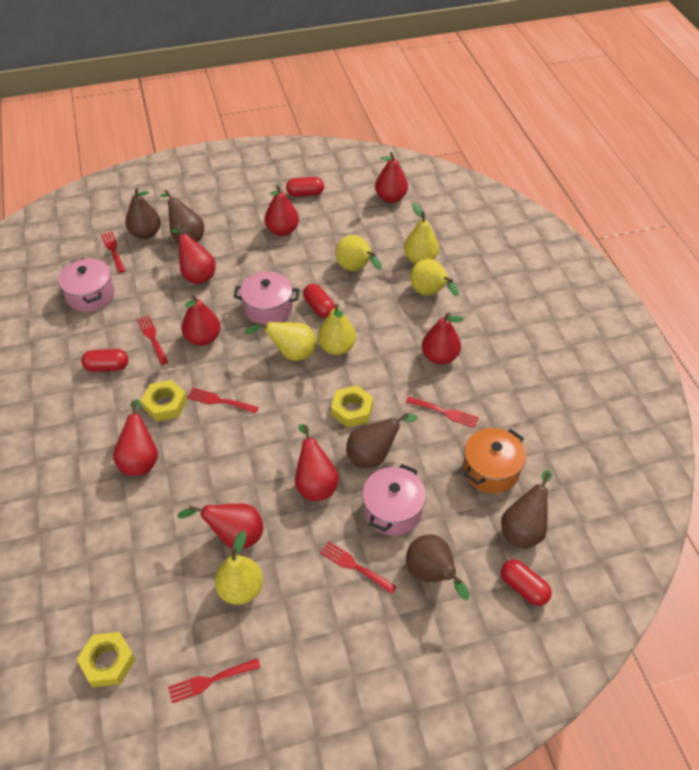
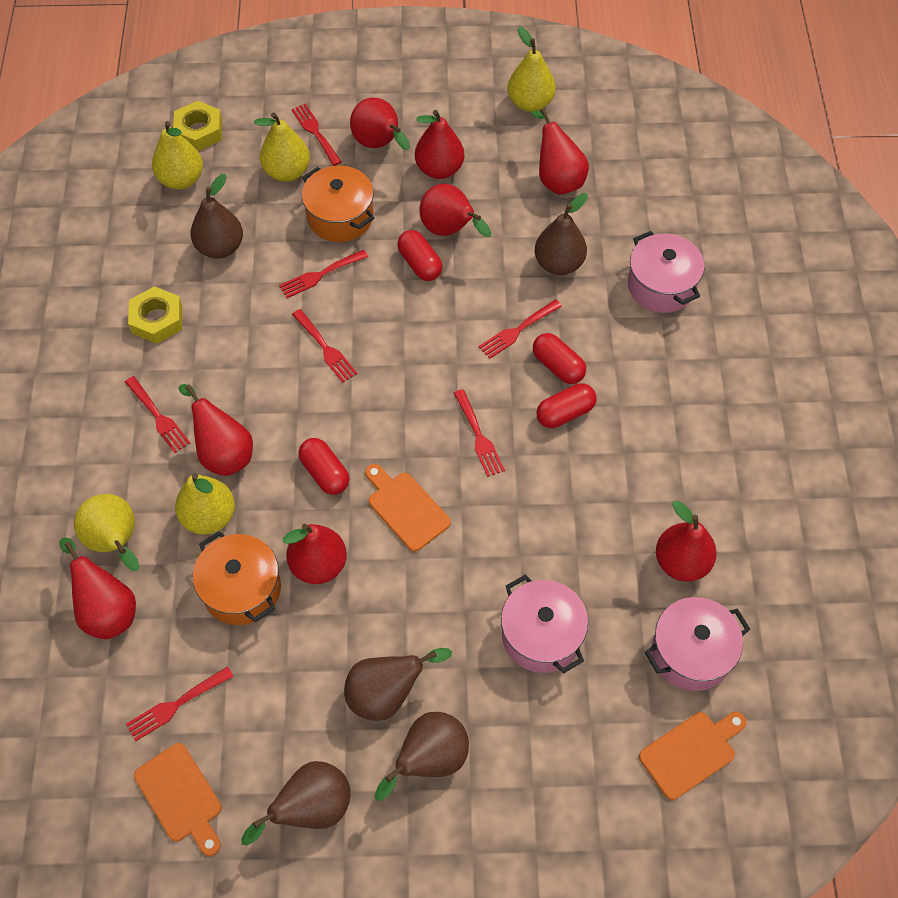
orange cutting board: none = 0 -> [134,743,222,856] [365,464,451,551] [639,712,747,800] = 3
orange pot: [463,428,526,493] = 1 -> [193,531,281,625] [302,165,374,242] = 2
red fork: [101,231,125,273] [137,316,168,365] [168,658,261,703] [187,388,259,413] [320,541,396,594] [406,396,479,428] = 6 -> [125,376,190,453] [126,666,234,742] [279,250,368,298] [291,103,342,166] [292,309,357,383] [454,389,505,477] [479,300,562,359] = 7
yellow nut: [77,632,136,687] [141,380,187,422] [331,385,373,428] = 3 -> [128,286,183,344] [173,101,222,151] = 2
yellow pear: [214,531,263,605] [245,322,316,361] [318,304,356,355] [335,235,382,271] [404,203,439,264] [410,259,459,296] = 6 -> [74,494,140,571] [152,121,203,189] [175,473,235,535] [254,113,310,182] [507,27,556,112] = 5

